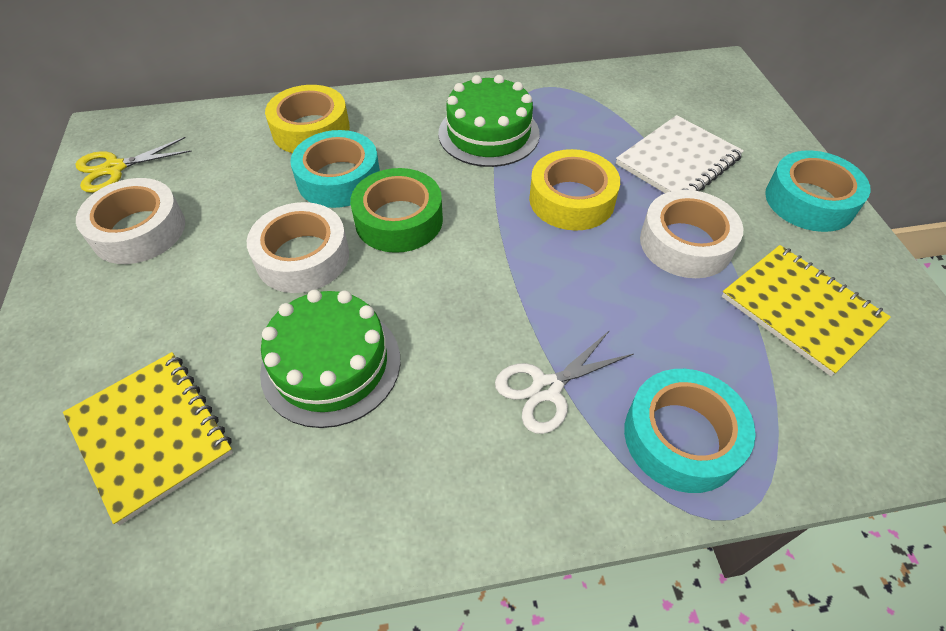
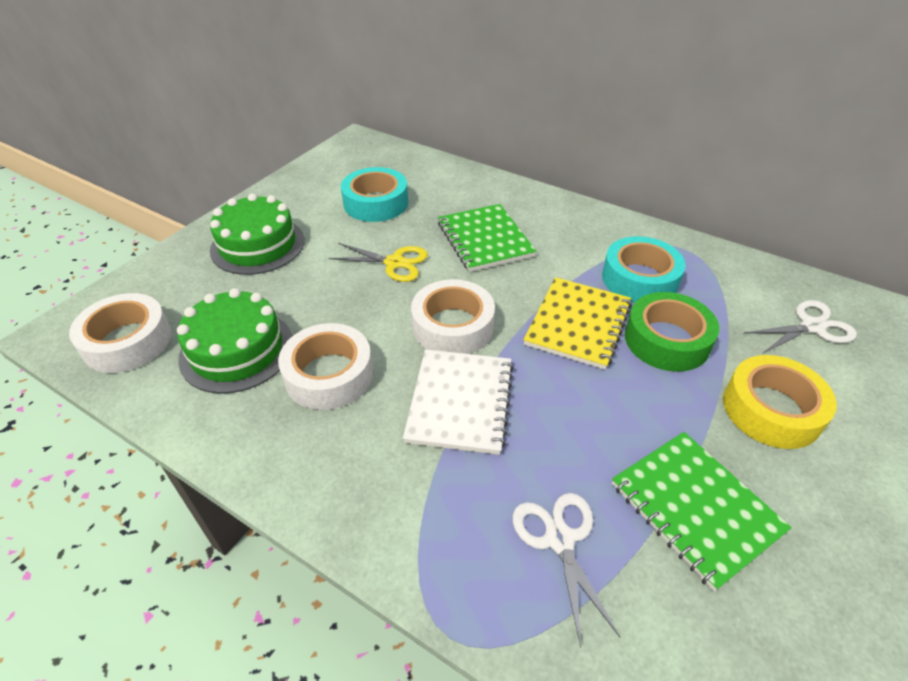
green notebook: none = 0 -> [438,204,537,272] [612,432,792,591] = 2
turquoise tape: [290,130,380,208] [624,369,756,493] [765,150,871,232] = 3 -> [341,167,408,222] [602,236,686,303] = 2
white scissors: [495,330,634,434] = 1 -> [513,493,621,647] [743,300,857,354] = 2
yellow notebook: [63,352,233,526] [721,245,891,376] = 2 -> [524,277,632,370] = 1
yellow tape: [265,85,350,153] [529,149,620,231] = 2 -> [723,355,837,449] = 1

